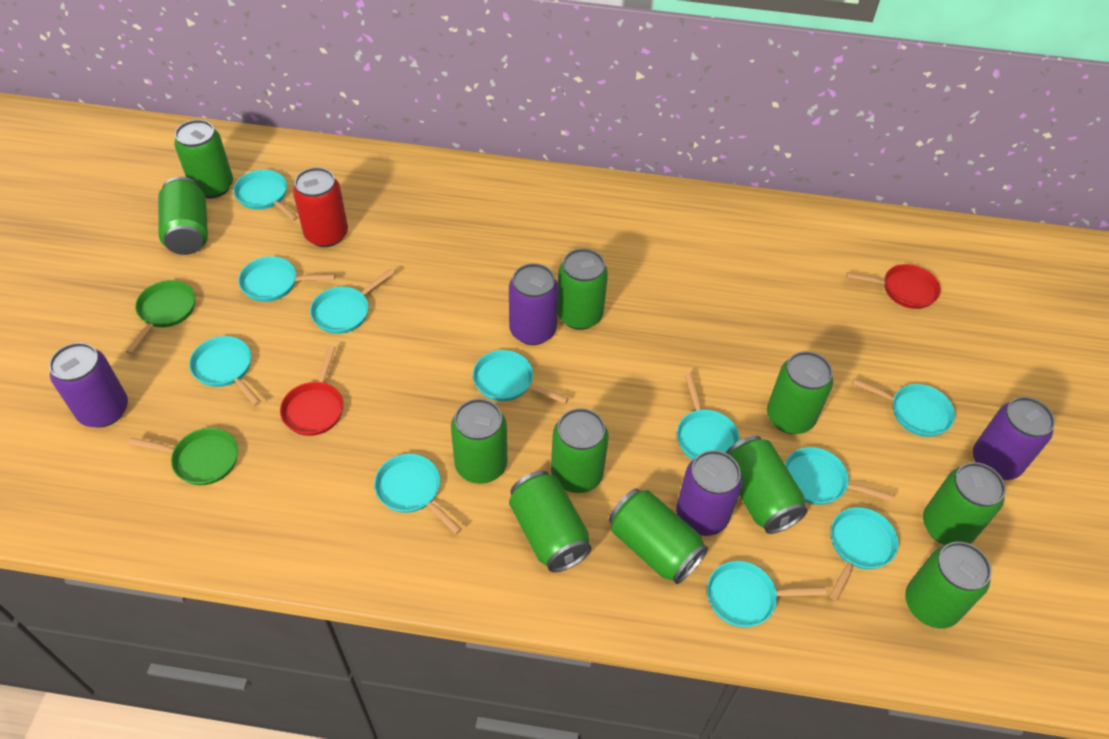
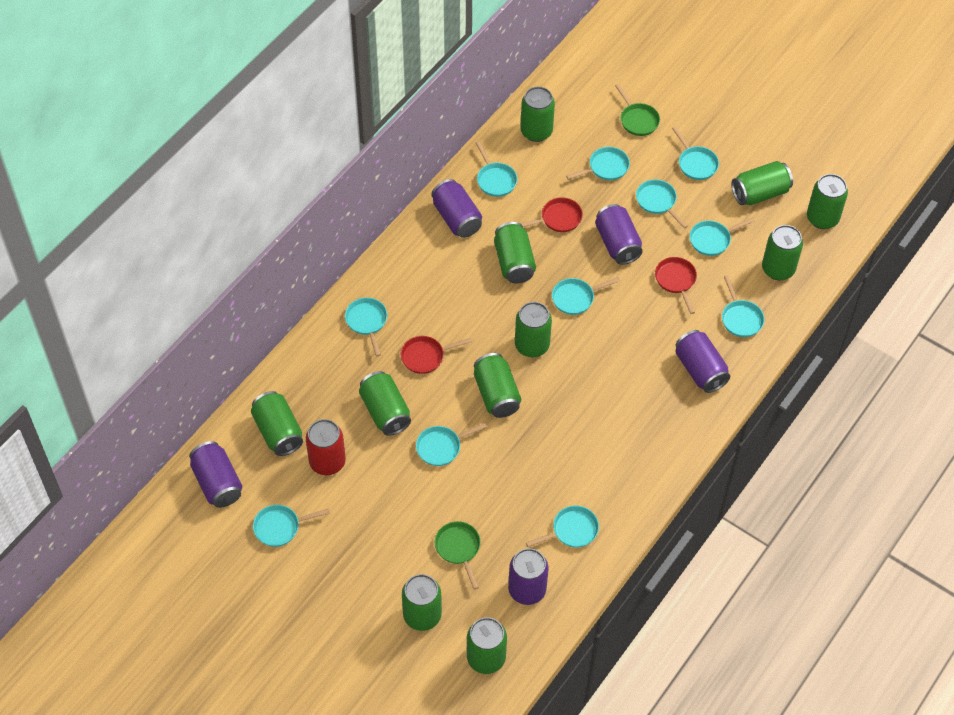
purple can: [49,343,128,428] [509,263,559,345] [676,450,743,536] [973,397,1055,480] = 4 -> [189,441,242,508] [431,179,482,238] [508,548,549,605] [595,204,643,265] [675,330,730,393] = 5
red pan: [280,345,343,436] [846,264,941,309] = 2 -> [401,336,472,374] [520,197,583,232] [655,257,697,314] = 3

